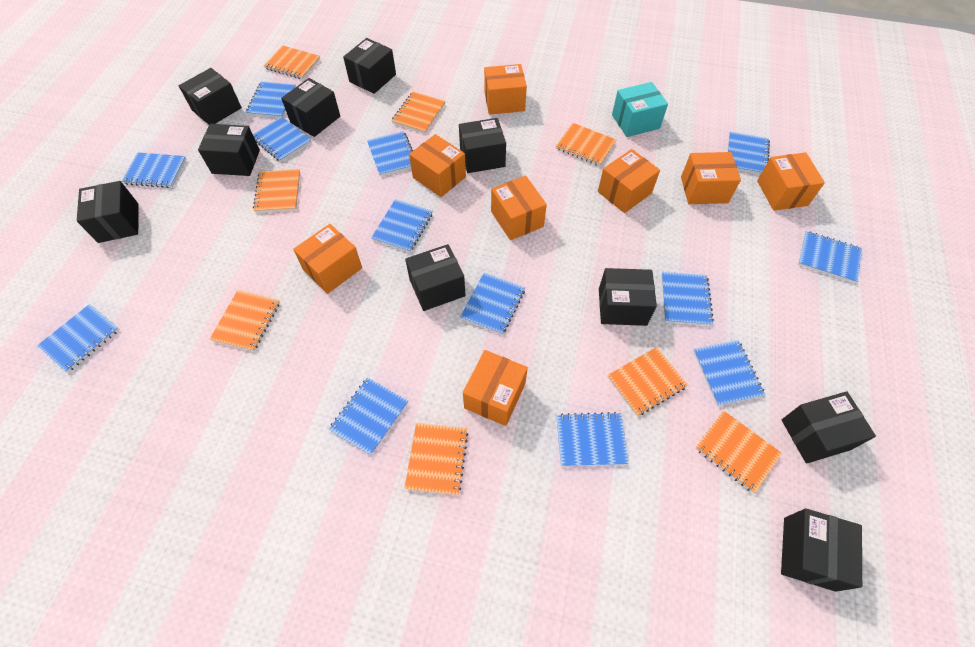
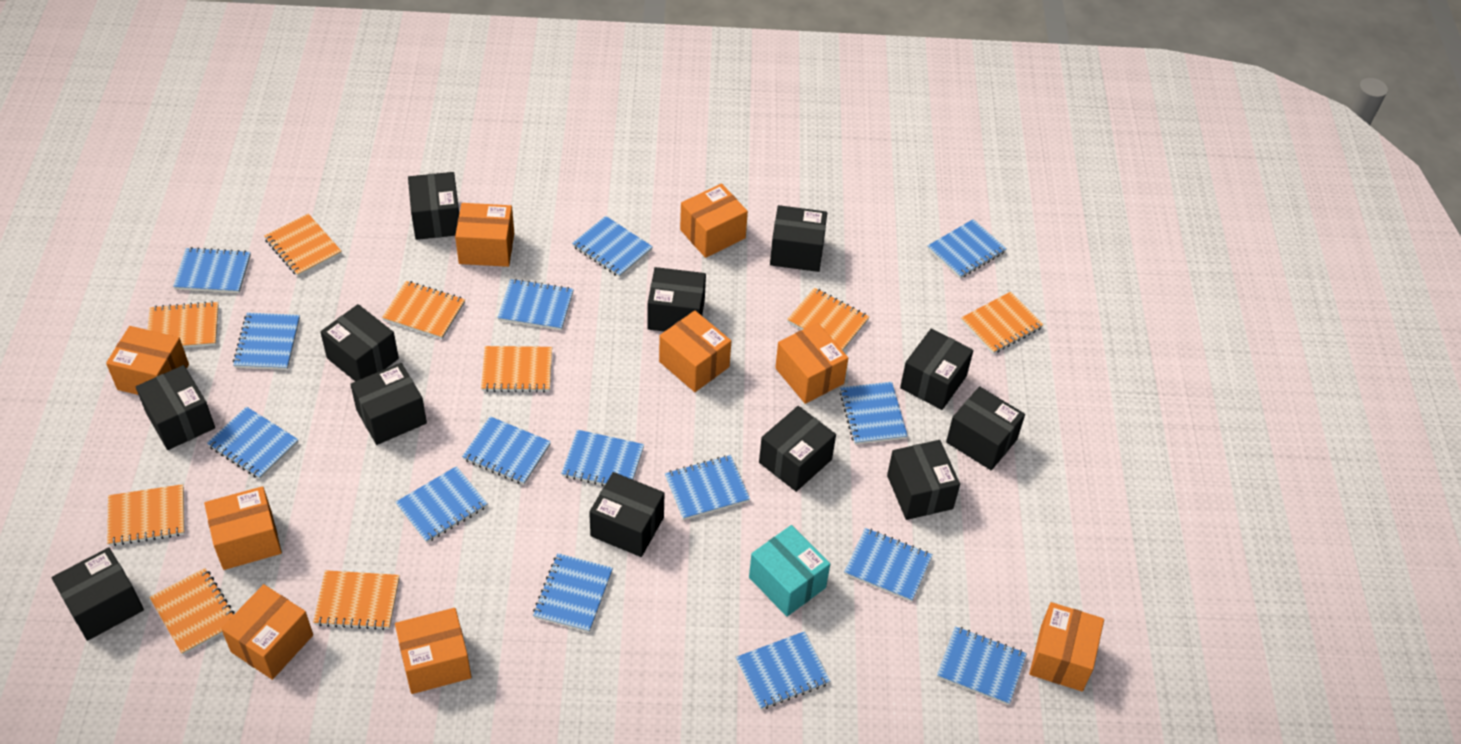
black box: [77,181,139,243] [179,68,242,125] [198,124,260,176] [281,78,340,137] [343,38,396,94] [405,244,465,311] [459,118,506,173] [599,268,657,326] [781,508,862,592] [782,391,876,464] = 10 -> [52,547,144,641] [136,365,215,450] [320,304,399,381] [350,363,427,445] [408,172,459,240] [589,472,665,557] [647,267,706,332] [759,406,836,492] [770,205,827,272] [887,440,960,520] [900,329,974,410] [946,386,1025,470] = 12
blue notebook: [37,304,120,373] [121,152,186,188] [246,81,296,118] [253,117,312,162] [329,377,408,455] [367,131,413,176] [371,199,432,252] [460,272,525,335] [556,412,629,467] [661,272,714,326] [693,340,765,406] [727,132,770,175] [798,231,862,283] = 13 -> [173,247,251,293] [207,407,299,479] [233,313,300,370] [395,466,488,543] [462,416,551,485] [497,279,574,330] [533,553,613,632] [561,430,644,486] [572,216,653,277] [665,455,750,520] [736,631,830,710] [839,382,908,444] [844,528,933,602] [928,219,1007,278] [937,626,1027,705] = 15
orange box: [293,224,362,294] [409,134,466,197] [463,350,528,426] [484,64,527,115] [491,175,547,240] [598,149,660,213] [681,152,741,204] [757,152,825,211] = 8 -> [106,326,189,395] [204,486,282,570] [221,584,313,680] [395,608,471,694] [455,203,514,267] [659,311,731,392] [680,184,748,258] [775,323,848,404] [1029,602,1104,691] = 9
orange notebook: [210,290,280,351] [253,169,300,213] [264,45,320,79] [391,92,446,133] [404,423,468,495] [556,123,616,166] [608,347,688,416] [695,411,782,493] = 8 -> [107,484,185,546] [148,301,219,348] [149,568,234,655] [264,214,342,277] [313,570,400,630] [382,281,465,339] [481,346,552,392] [787,288,869,351] [961,291,1044,354] = 9

